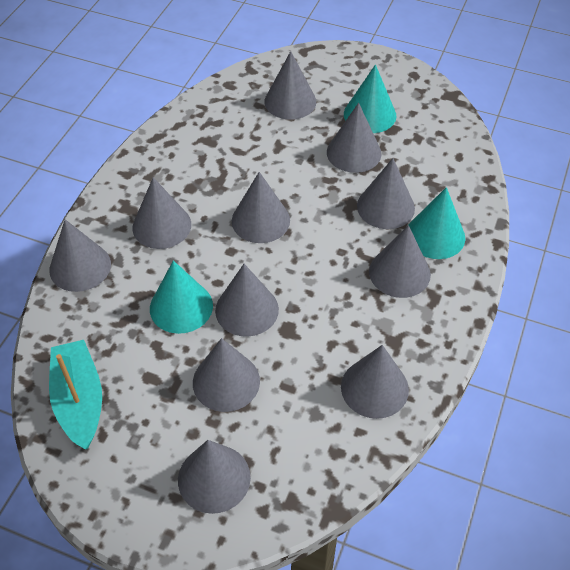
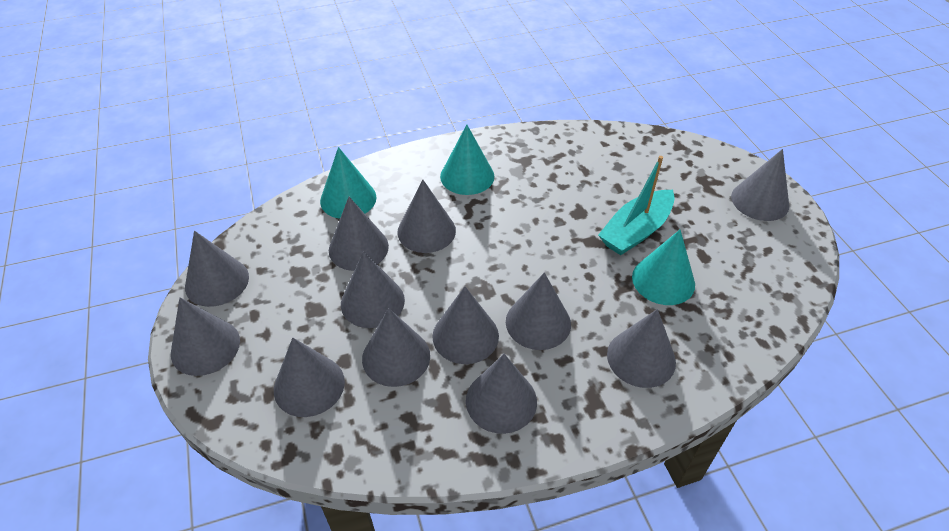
grey cone: [49,219,111,292] [132,177,191,249] [178,440,251,514] [193,338,260,412] [215,264,279,337] [232,172,290,243] [265,51,316,119] [327,103,381,173] [341,345,409,419] [357,158,415,229] [369,225,431,298] = 11 -> [171,298,240,376] [185,231,249,307] [274,338,345,417] [329,197,389,271] [341,251,405,328] [362,308,430,387] [397,179,456,253] [432,286,499,364] [466,354,537,434] [506,272,571,350] [607,309,676,388] [731,149,789,221] = 12

